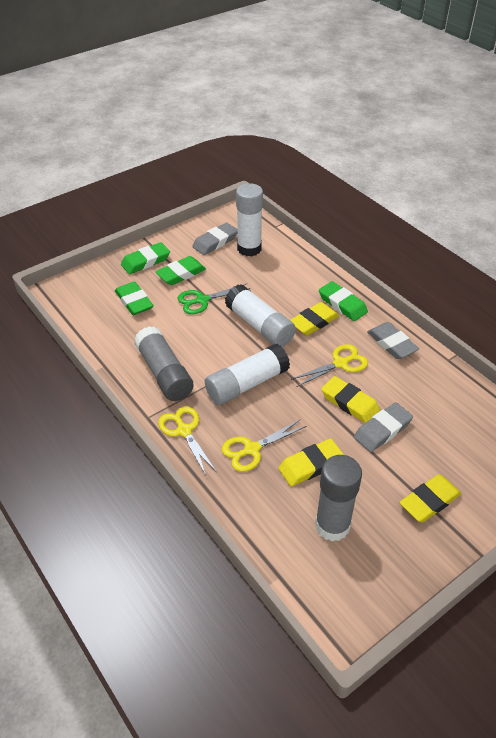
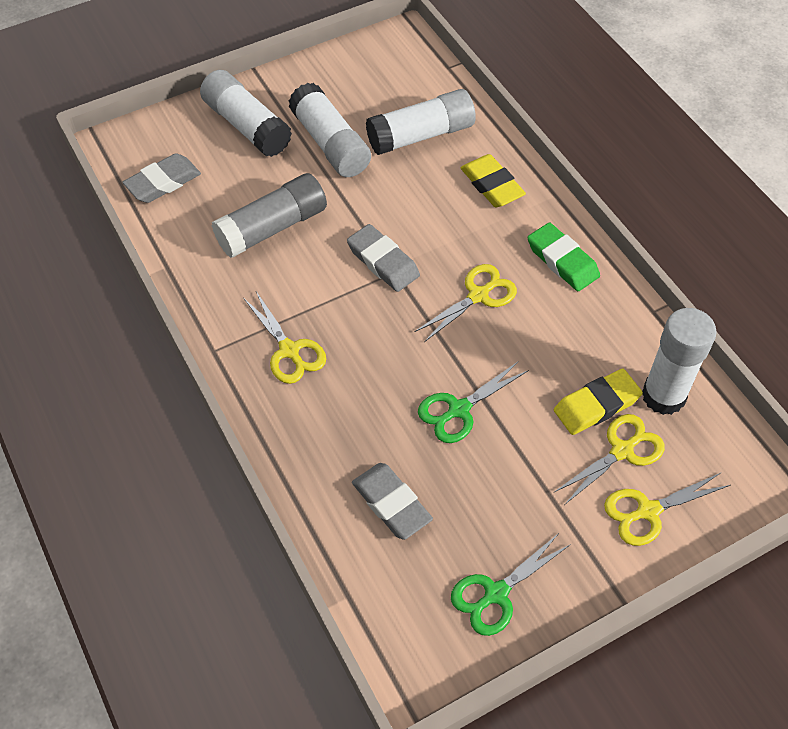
green eraser: [115,281,154,315] [121,242,170,274] [155,256,206,285] [319,281,368,321] = 4 -> [528,222,600,291] = 1
green scissors: [177,284,251,314] = 1 -> [418,361,529,443] [451,532,571,636] = 2
grey glue stick: [134,326,194,401] [315,455,362,542] = 2 -> [211,173,327,258] = 1
white glue stick: [205,344,290,405] [225,284,296,347] [236,183,263,256] = 3 -> [200,70,292,157] [289,83,371,177] [366,89,476,155] [642,308,717,415] = 4
yellow eraser: [278,439,344,486] [290,302,339,335] [321,376,380,423] [399,474,461,522] = 4 -> [460,154,526,207] [554,369,643,435] = 2
yellow scissors: [158,406,216,475] [222,420,306,472] [291,344,368,387] = 3 -> [243,292,326,384] [414,264,517,342] [553,414,665,504] [604,472,730,546] = 4

